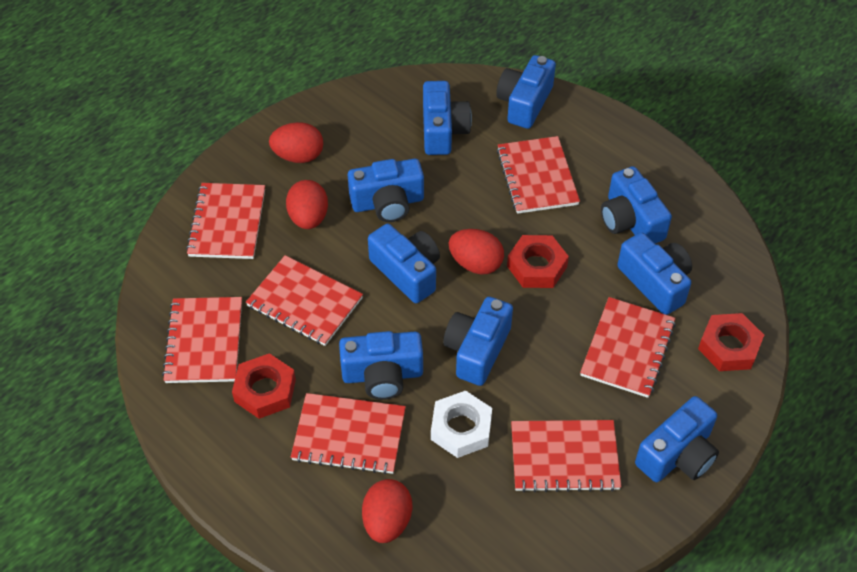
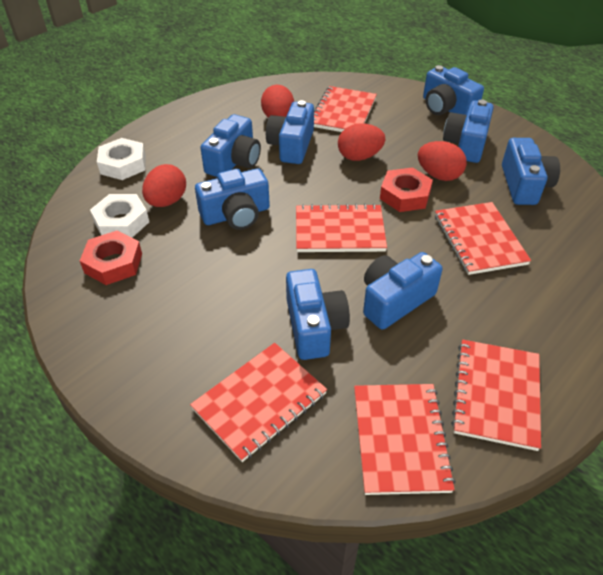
blue camera: [339,331,423,400] [348,159,424,222] [368,224,440,303] [423,81,472,155] [443,297,513,386] [496,55,556,129] [601,166,672,244] [617,232,692,315] [635,396,719,482] = 9 -> [195,168,270,230] [201,114,261,177] [266,100,314,164] [286,269,350,360] [363,252,443,330] [423,65,484,115] [443,99,494,163] [502,138,560,205] = 8
red notebook: [162,297,242,383] [186,183,265,259] [246,255,363,346] [291,393,406,475] [497,136,580,214] [511,420,622,493] [580,297,676,398] = 7 -> [190,343,327,462] [296,204,387,252] [314,86,377,132] [354,384,456,495] [435,202,531,275] [451,339,541,451] = 6
red nut: [232,353,296,419] [507,235,569,288] [698,313,764,371] = 3 -> [80,231,142,285] [380,167,433,212] = 2
white nut: [431,391,492,458] = 1 -> [90,194,149,238] [97,138,146,180] = 2

